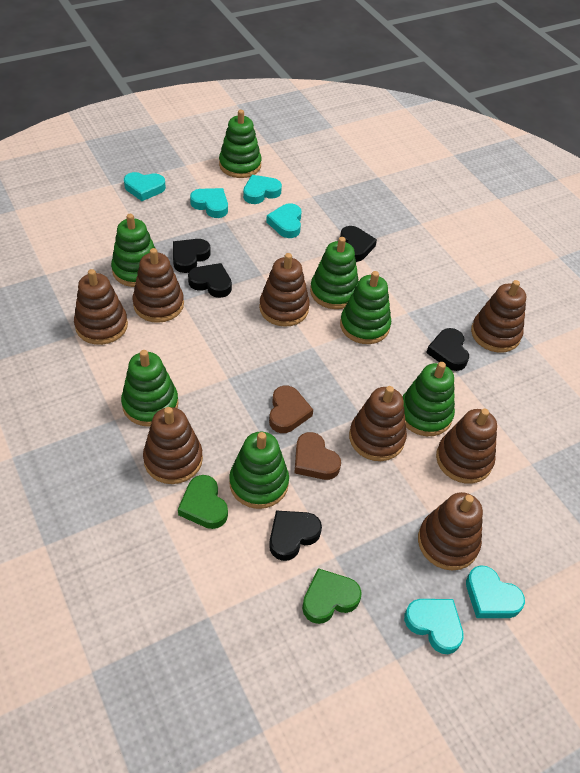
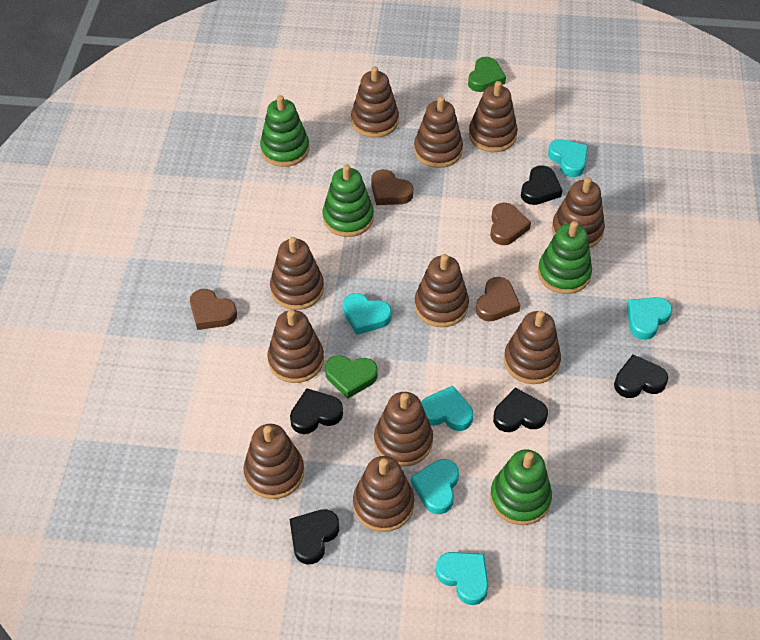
brown heart: [269,386,313,433] [294,432,341,480] = 2 -> [190,289,237,330] [371,169,413,205] [476,277,520,322] [490,202,531,245] = 4
brown stacking toy: [74,269,128,345] [133,248,184,323] [143,407,203,484] [259,253,310,327] [349,386,407,461] [418,492,483,570] [436,409,497,484] [471,280,526,353] = 8 -> [243,424,304,499] [267,310,324,383] [270,237,324,310] [351,67,399,138] [353,456,414,532] [374,392,433,467] [414,96,463,168] [414,254,469,327] [469,81,518,152] [504,311,561,384] [552,177,605,248] = 11
green stacking toy: [111,214,156,287] [121,350,179,427] [219,110,262,178] [229,432,289,509] [310,237,359,309] [340,271,391,344] [402,362,455,436] = 7 -> [260,95,309,167] [323,165,374,237] [490,449,552,525] [538,221,592,294] = 4

